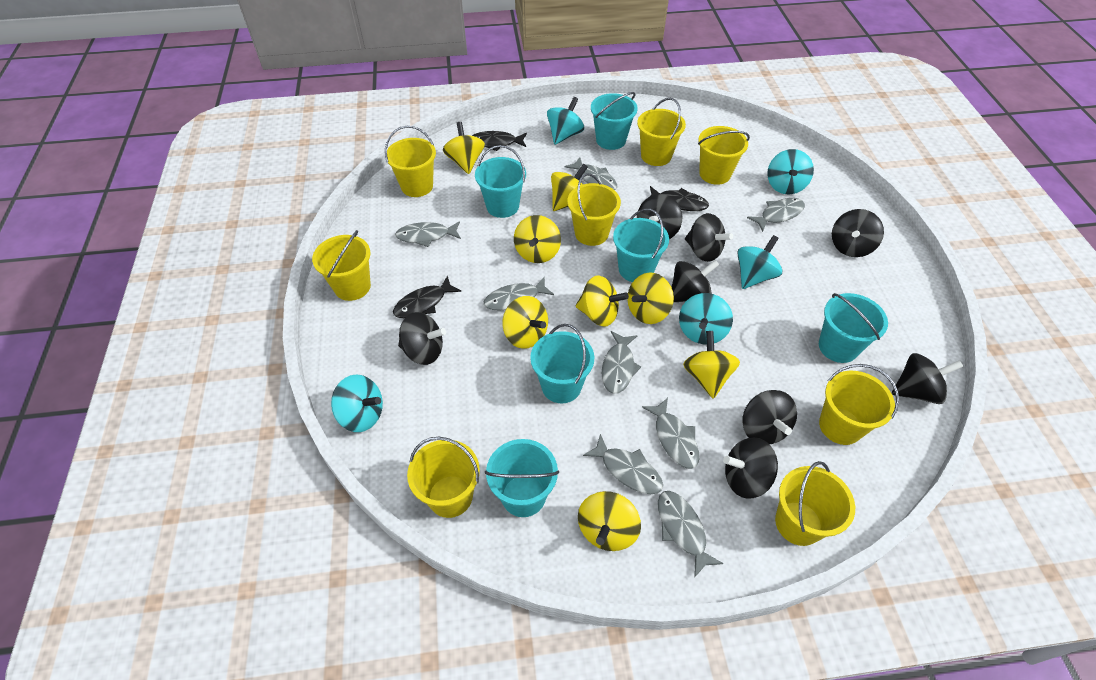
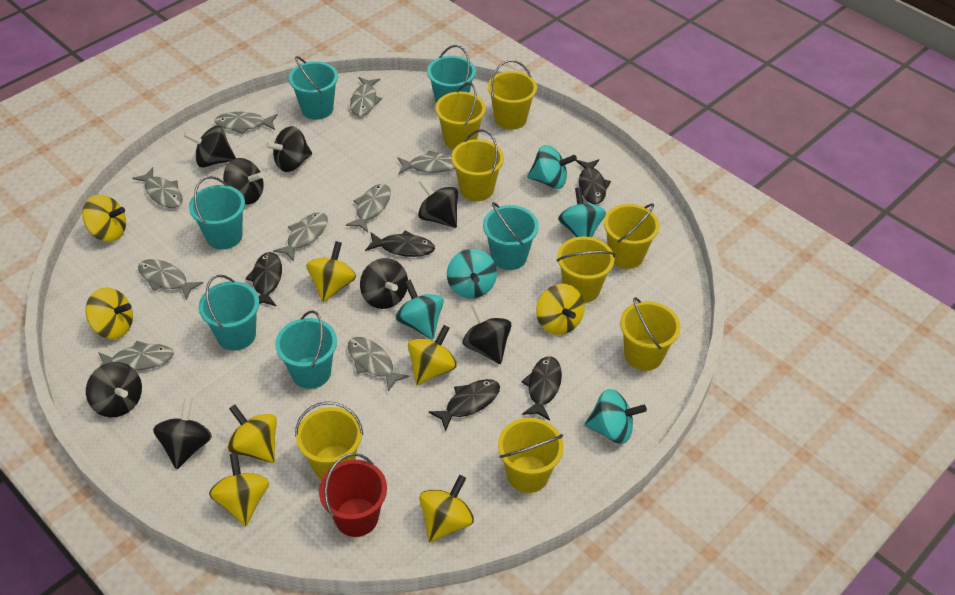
black fish: [393,275,461,318] [472,131,527,151] [649,186,709,211] = 3 -> [245,252,282,306] [365,230,435,257] [429,379,500,431] [521,356,562,421] [576,159,611,204] = 5
grey fish: [395,221,461,247] [484,276,554,311] [564,157,617,190] [583,434,663,494] [602,331,641,394] [642,398,699,469] [658,491,724,578] [747,198,805,232] = 8 -> [98,341,174,370] [132,167,183,208] [138,259,203,300] [214,112,278,134] [273,212,328,262] [346,184,391,232] [348,337,410,392] [350,77,382,117] [397,150,455,174] = 9
red bucket: none = 0 -> [319,453,387,537] = 1

